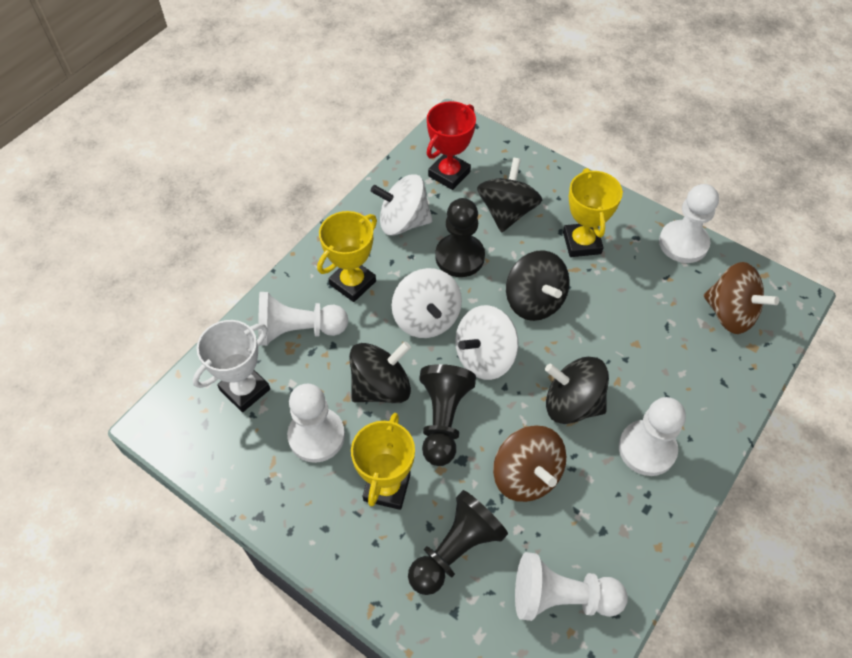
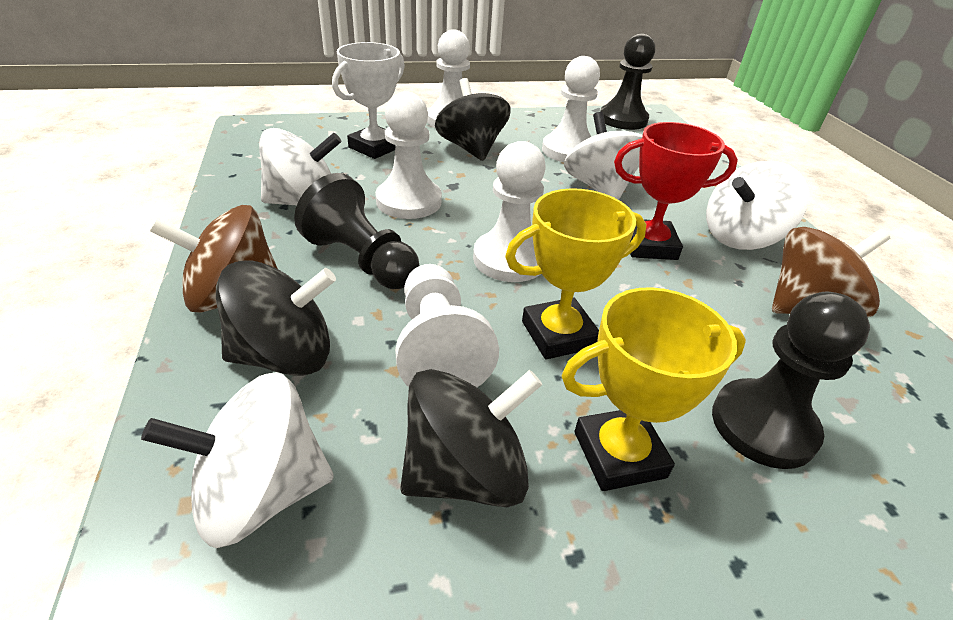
black spinning top: [349,342,411,403] [477,158,542,233] [506,250,570,321] [545,357,609,424] = 4 -> [216,261,336,376] [400,369,542,507] [435,78,511,161] = 3
white spinning top: [371,174,433,236] [392,268,462,338] [455,305,519,380] = 3 -> [141,372,334,548] [259,128,342,205] [564,112,643,200] [706,161,809,250] = 4
yellow trophy: [317,211,377,302] [351,413,415,510] [563,168,623,257] = 3 -> [505,188,647,359] [562,287,746,491] = 2

